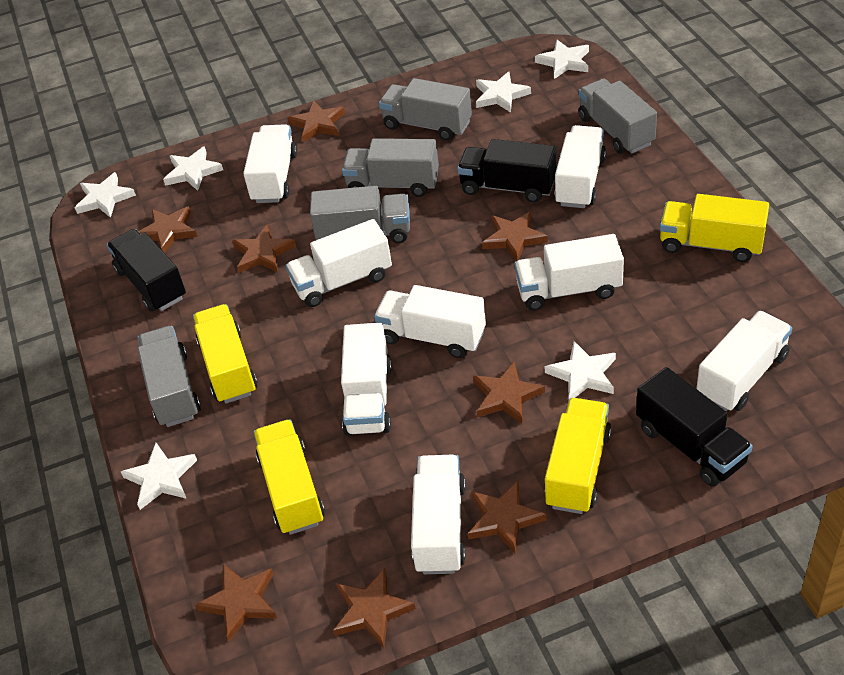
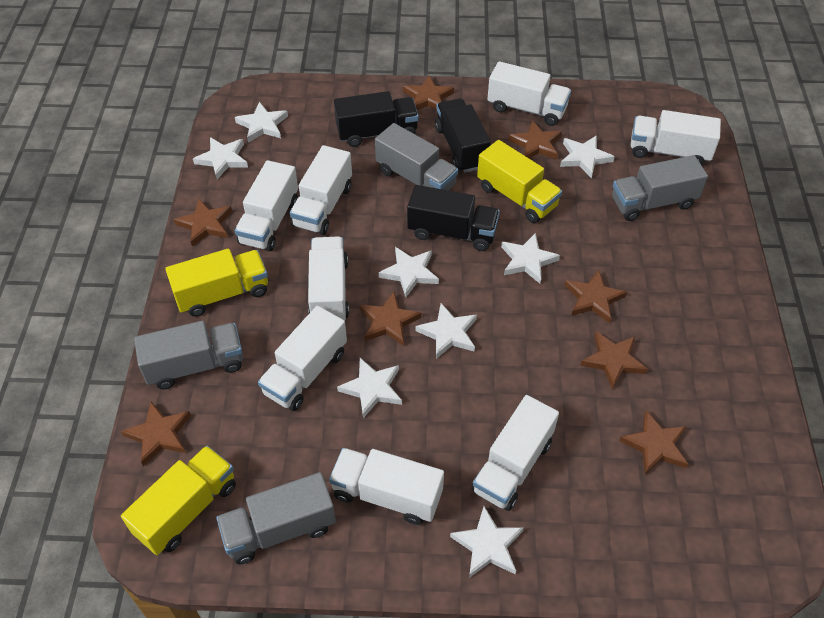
grey truck: [137,326,201,427] [310,186,410,243] [342,138,439,197] [379,78,472,141] [578,79,657,154] = 5 -> [134,321,243,389] [216,472,336,564] [375,123,458,190] [612,155,708,221] = 4
white star: [75,172,136,218] [121,443,197,510] [163,146,223,191] [476,72,531,113] [535,40,589,79] [545,341,616,398] = 6 -> [193,137,248,179] [235,102,288,143] [337,358,402,418] [379,247,439,297] [416,303,477,359] [450,506,524,578] [501,233,560,283] [560,135,615,178] = 8
yellow truck: [193,304,258,403] [253,419,325,535] [545,398,612,514] [660,194,769,262] = 4 -> [121,446,236,555] [165,248,268,317] [477,140,562,223] = 3

